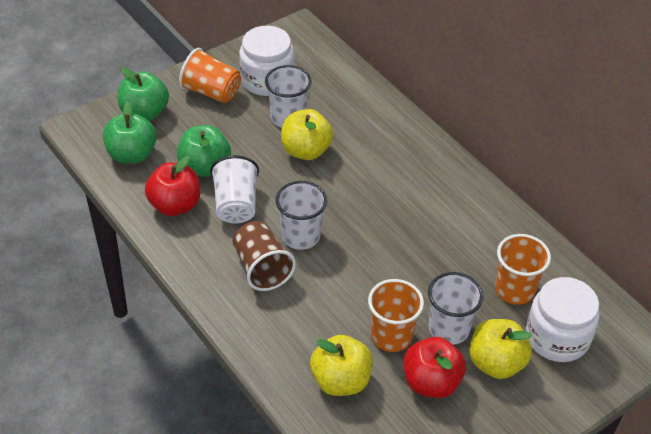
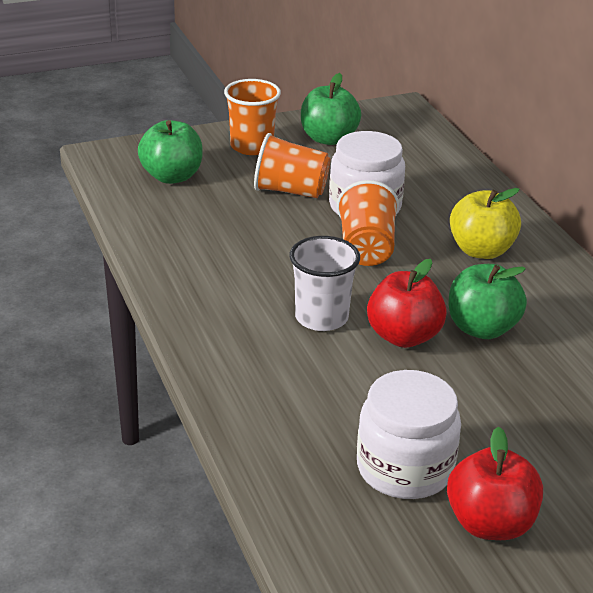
brown cup: [233,221,296,291] = 1 -> none = 0
white cup: [210,155,259,224] [265,65,312,128] [276,181,327,250] [428,272,483,345] = 4 -> [290,236,360,331] = 1
yellow apple: [281,109,333,160] [310,335,373,396] [469,319,532,379] = 3 -> [450,188,521,259] = 1

